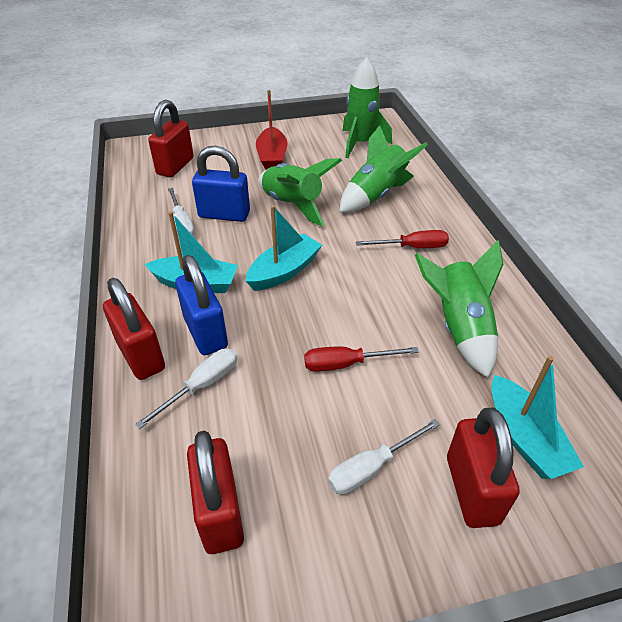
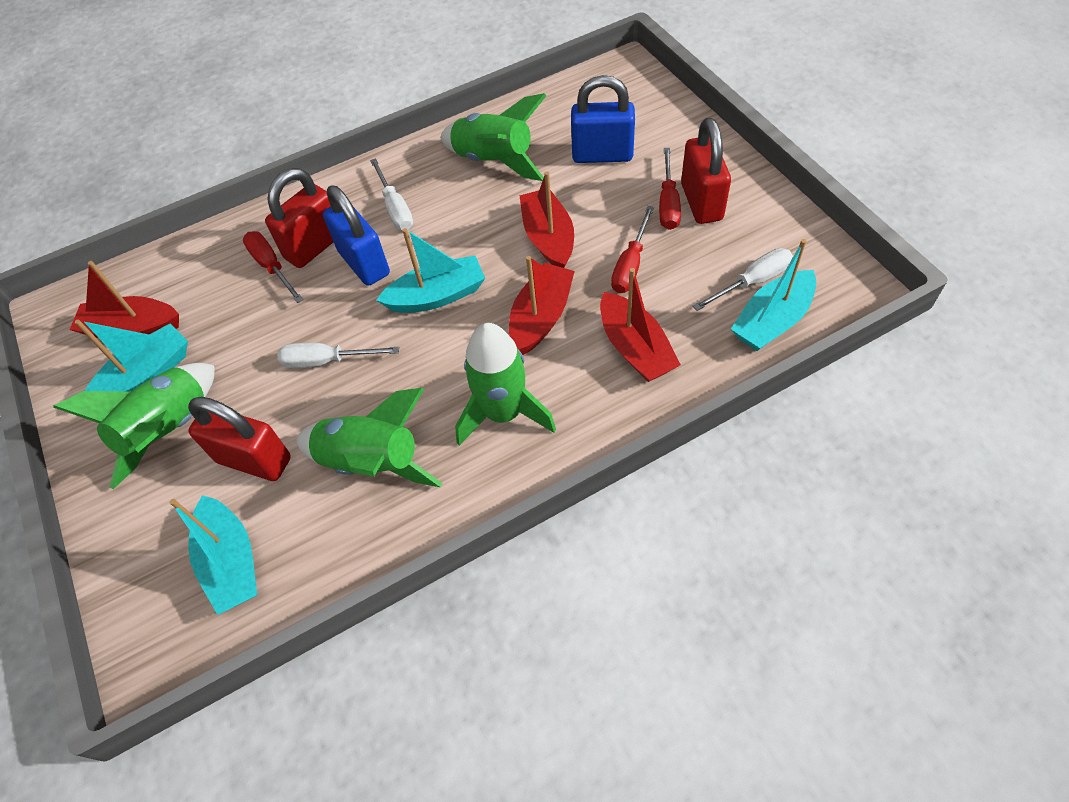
red boat: [256,90,288,170] = 1 -> [70,261,179,338] [509,256,575,355] [519,171,574,268] [600,268,681,382] = 4
red padlock: [103,278,165,380] [148,100,193,177] [187,431,244,554] [447,408,520,528] = 4 -> [188,397,291,481] [265,168,333,268] [681,118,731,224] = 3
red screwdriver: [304,346,419,372] [356,230,449,248] = 2 -> [243,231,303,303] [611,206,654,293] [659,148,681,230] = 3
turquoise boat: [145,211,238,293] [246,205,322,291] [491,356,584,479] = 3 -> [75,320,188,392] [170,495,257,615] [376,228,485,313] [731,239,816,351] = 4

